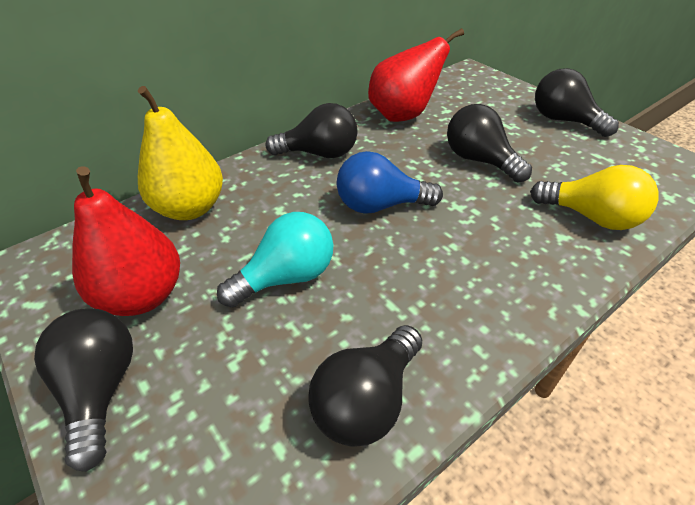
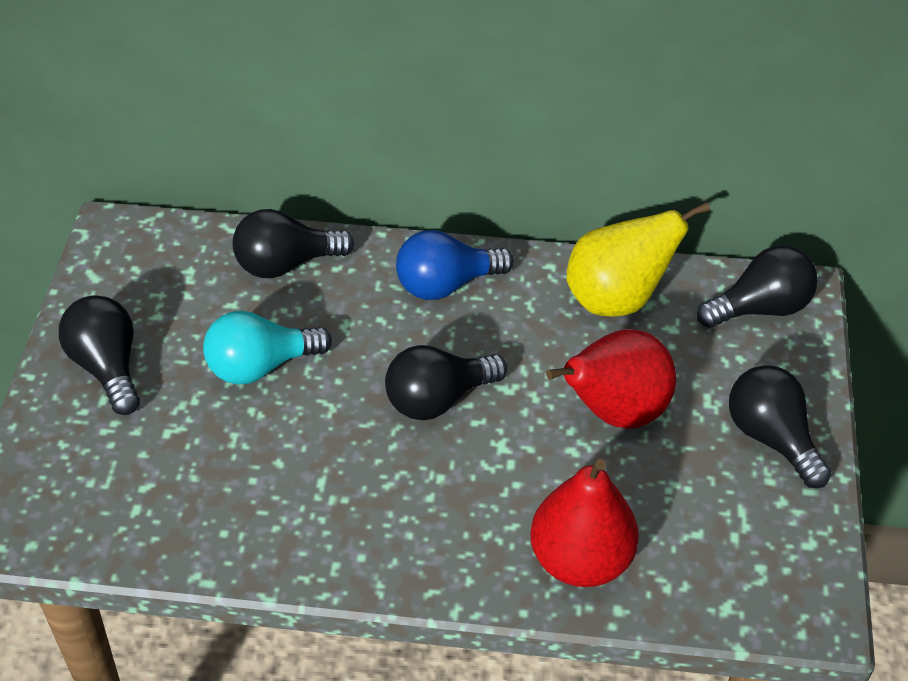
yellow light bulb: [530,165,659,230] = 1 -> none = 0

